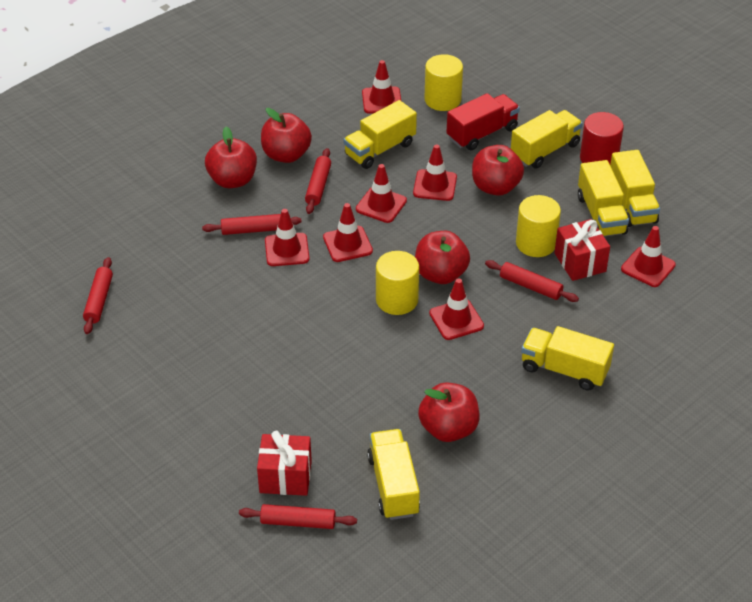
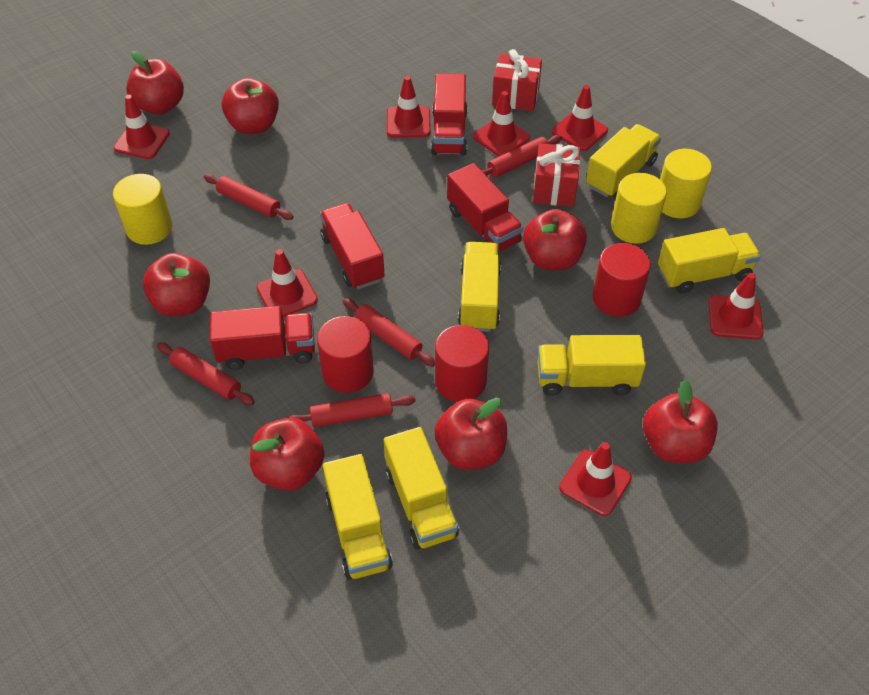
red apple: [205,127,257,188] [261,108,312,163] [415,231,470,284] [418,382,480,442] [472,145,524,196] = 5 -> [126,51,184,115] [143,253,210,317] [222,78,279,134] [250,418,325,491] [434,398,507,470] [523,209,587,270] [643,379,718,463] = 7
red cylinder: [580,112,624,164] = 1 -> [317,316,374,393] [435,325,489,402] [592,243,651,317] = 3
red truck: [447,93,520,150] = 1 -> [210,306,315,370] [320,203,385,289] [431,74,468,155] [447,163,523,252] = 4

